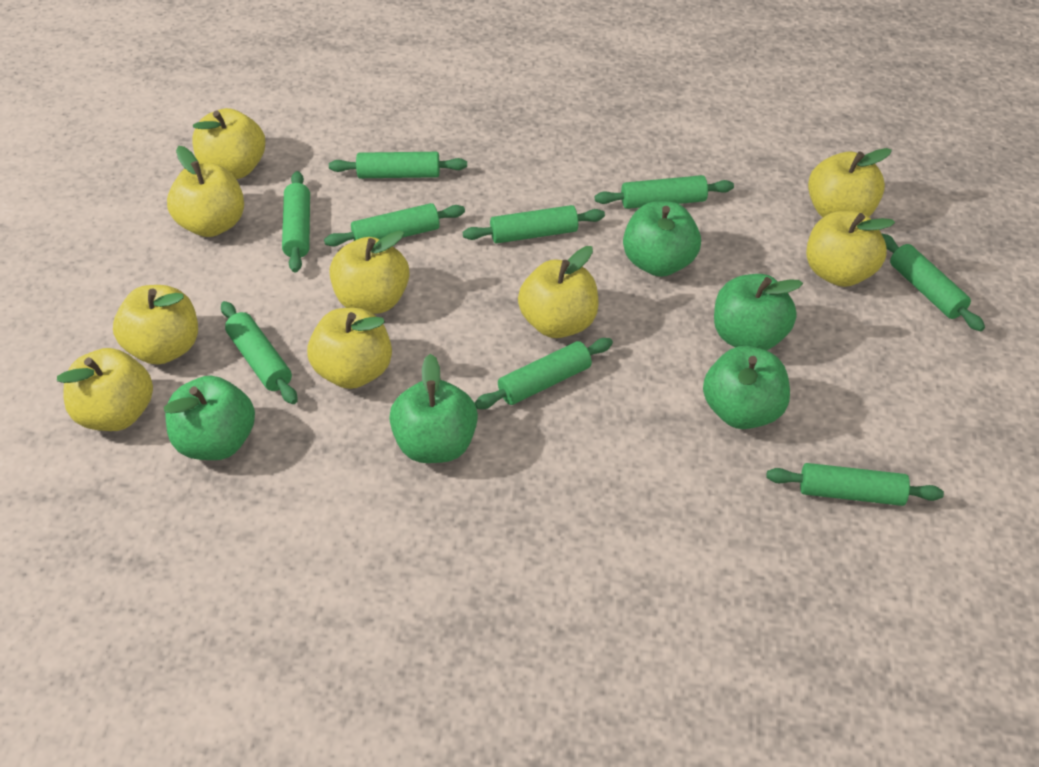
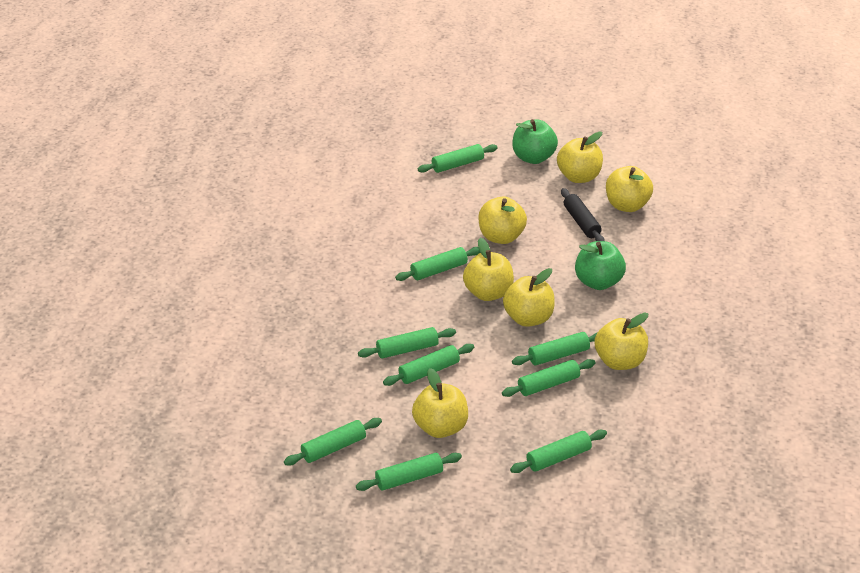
black rolling pin: none = 0 -> [561,188,605,241] = 1
green apple: [164,376,255,460] [389,354,478,463] [623,201,701,277] [703,346,790,429] [714,274,803,351] = 5 -> [512,119,558,164] [575,241,626,290] = 2
yellow apple: [57,348,153,431] [113,285,198,365] [167,146,244,237] [192,108,265,179] [307,308,392,389] [330,231,409,314] [518,246,599,338] [806,211,895,287] [808,148,892,218] = 9 -> [412,368,468,438] [463,238,514,301] [478,197,527,244] [503,268,555,327] [557,132,603,183] [595,312,648,370] [606,166,653,212] = 7

